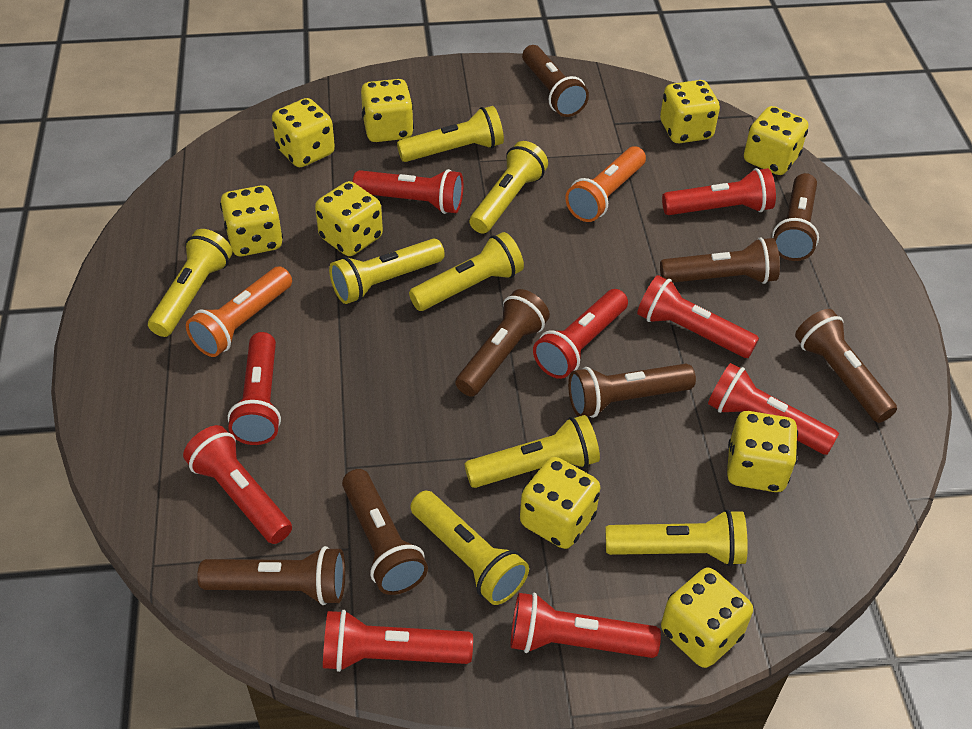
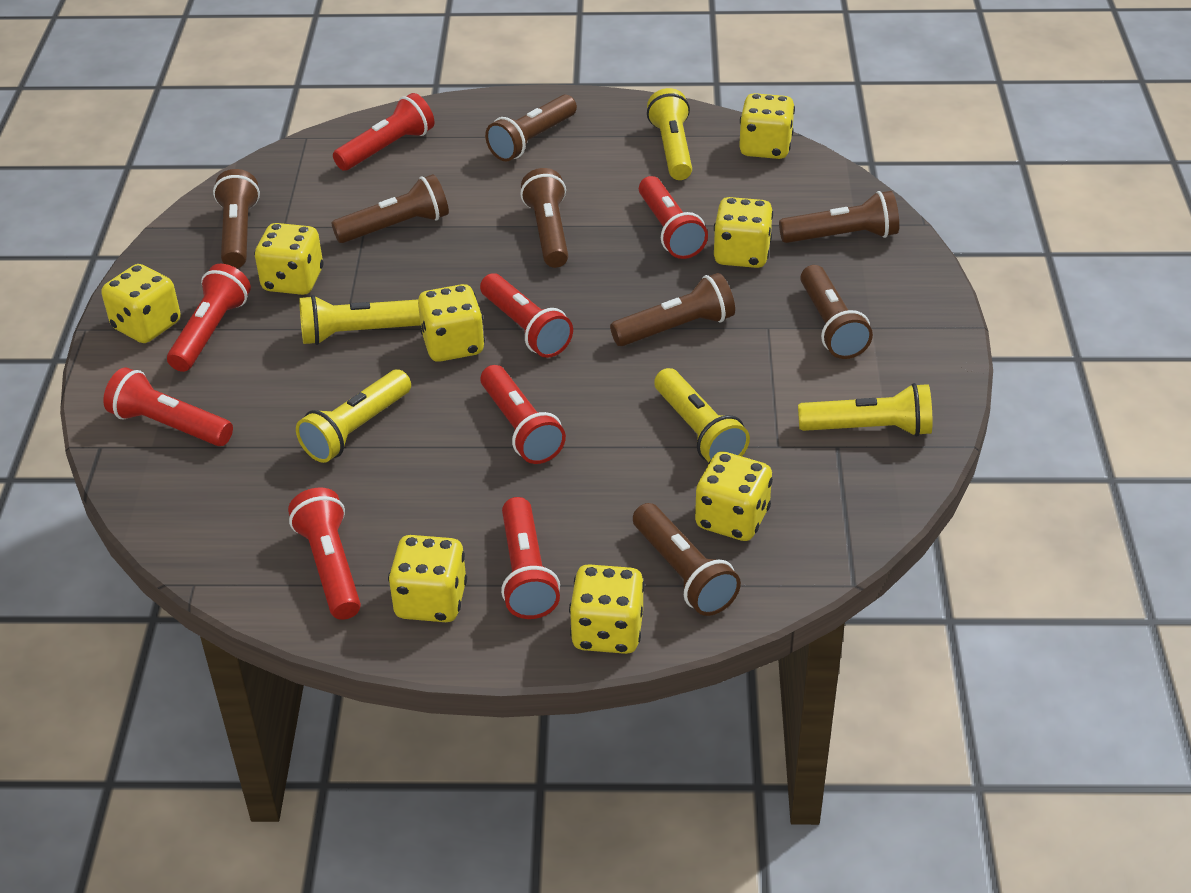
orange flashlight: [186,267,292,357] [565,146,646,222] = 2 -> none = 0
red flashlight: [183,425,292,544] [228,332,281,445] [323,610,473,672] [353,169,463,214] [510,593,661,658] [533,289,628,379] [637,275,759,358] [662,168,776,215] [708,363,839,455] = 9 -> [103,367,233,446] [167,264,251,372] [288,488,361,620] [333,93,434,171] [480,273,573,358] [480,365,566,464] [501,497,560,619] [639,176,708,259] = 8
yellow dice: [220,185,283,256] [272,98,335,167] [315,181,383,256] [361,79,414,142] [520,457,600,549] [660,80,720,143] [661,568,753,668] [727,411,798,492] [744,106,808,175] = 9 -> [102,264,181,343] [254,223,323,295] [388,535,467,622] [418,284,485,362] [569,564,645,654] [695,451,773,541] [714,197,773,268] [739,93,795,159] = 8
yellow flashlight: [148,229,232,337] [329,238,445,304] [397,106,504,162] [409,232,524,311] [410,491,529,605] [464,415,600,488] [469,141,548,234] [605,509,748,566] = 8 -> [296,369,411,463] [299,295,420,345] [647,88,692,180] [654,368,750,462] [798,383,932,437] = 5

